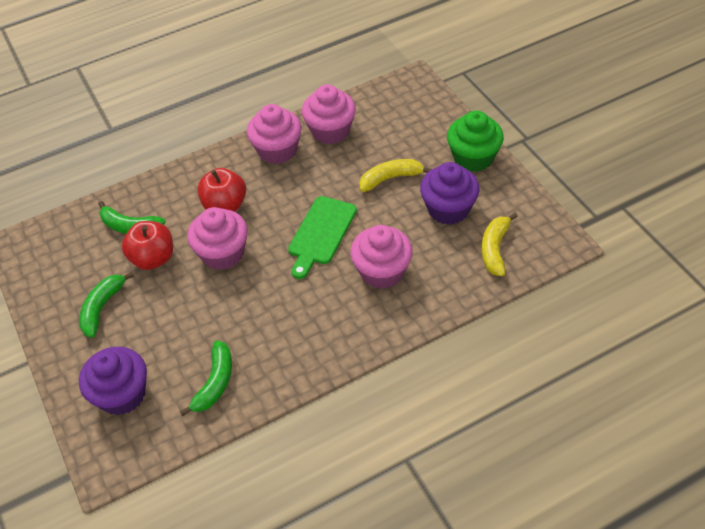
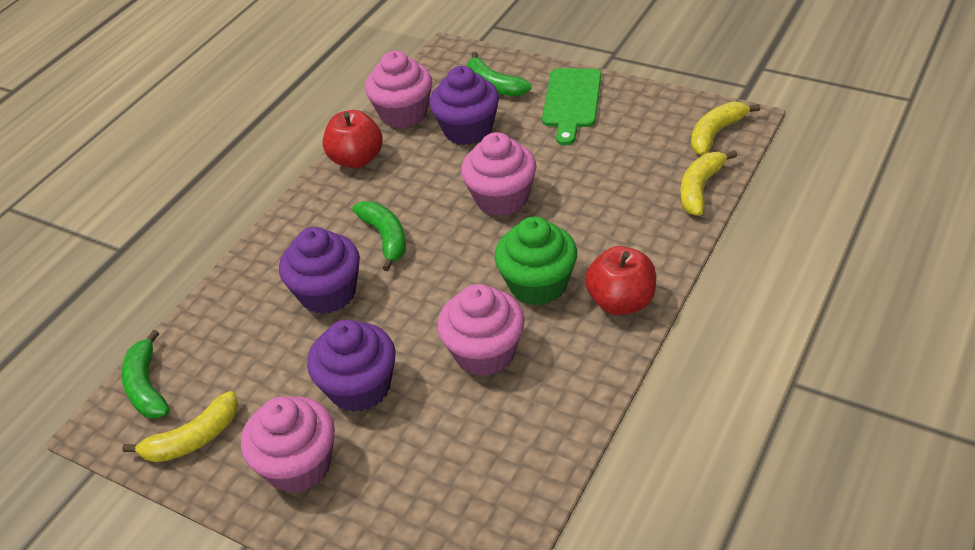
purple cupcake: [79,347,147,415] [420,162,480,225] = 2 -> [279,227,360,314] [307,319,396,412] [430,66,499,145] = 3
yellow banana: [359,159,432,192] [482,213,518,276] = 2 -> [122,391,238,462] [680,150,737,216] [691,102,760,155] = 3

